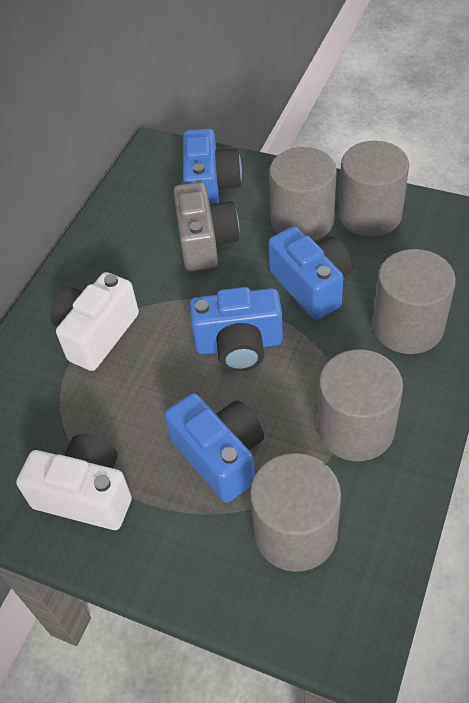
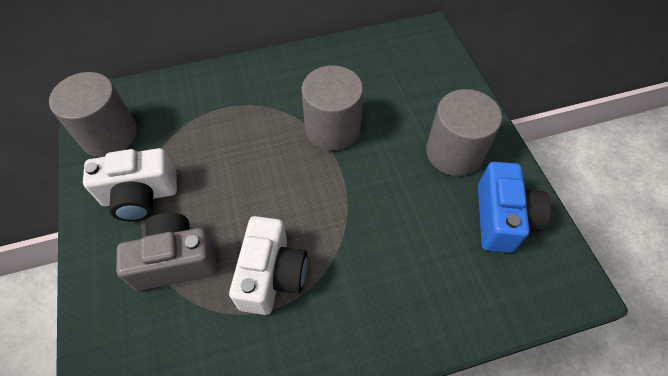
blue camera: [165,393,264,503] [183,129,242,204] [190,287,283,371] [268,226,352,320] = 4 -> [478,162,551,253] = 1
grey cylinder: [250,453,341,572] [269,147,337,241] [317,349,403,461] [338,141,409,237] [373,249,456,354] = 5 -> [49,72,137,157] [302,65,363,151] [426,89,502,176] = 3

